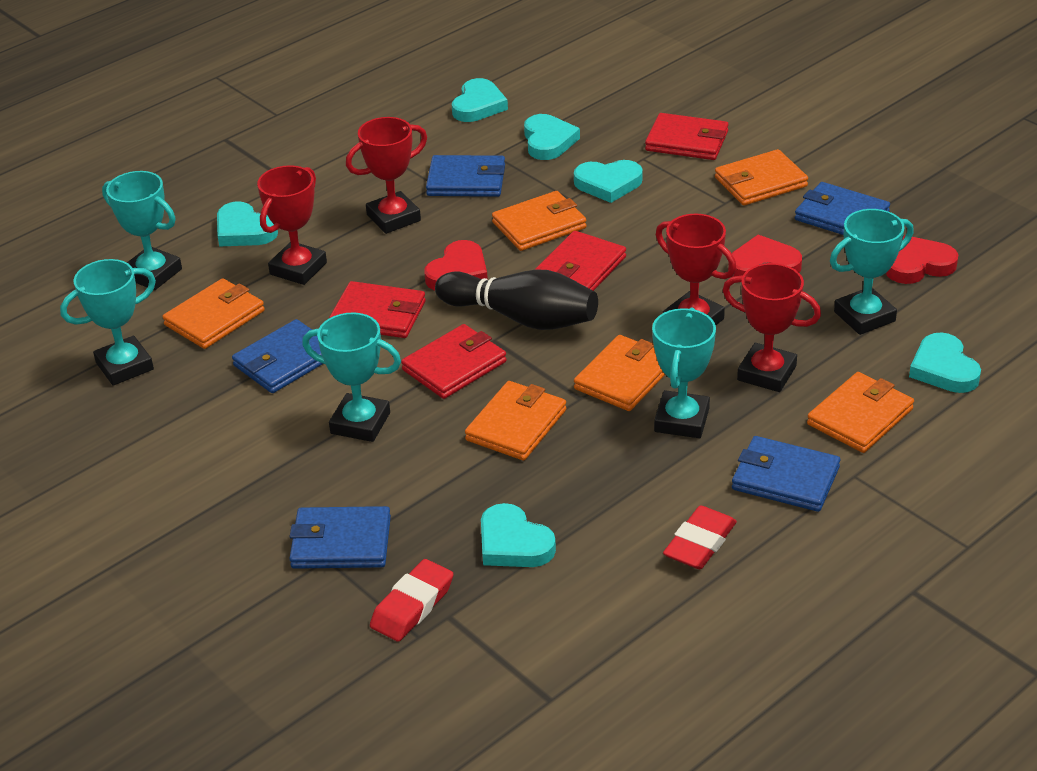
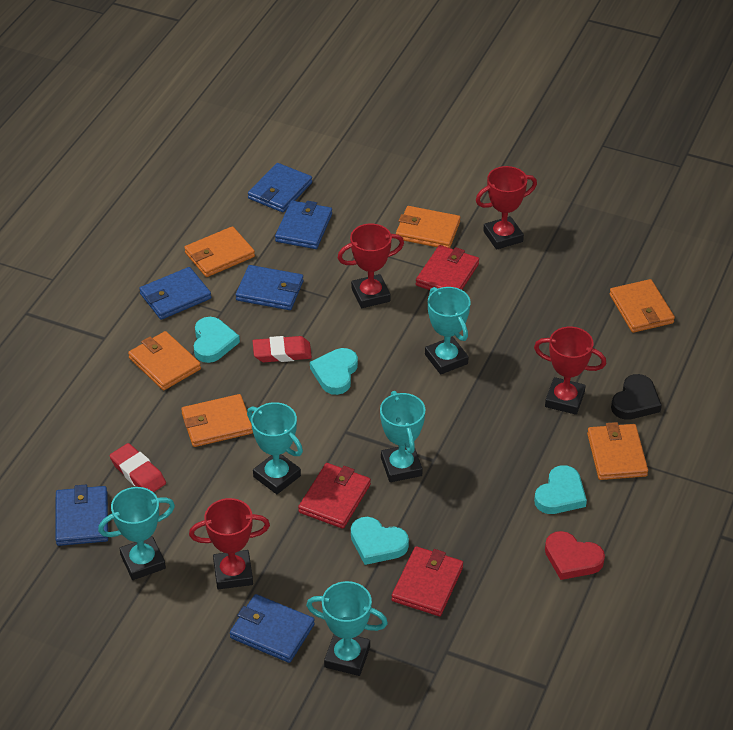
black bowling pin: [435,269,598,330] = 1 -> none = 0
black heart: none = 0 -> [611,374,662,420] = 1
blue wallet: [232,319,323,393] [289,506,391,569] [426,155,505,197] [732,436,840,512] [795,182,890,235] = 5 -> [55,485,108,546] [139,267,211,320] [230,594,315,663] [236,265,303,310] [248,163,312,213] [275,200,332,249] = 6
red heart: [424,240,488,290] [728,235,802,277] [886,235,958,284] = 3 -> [545,531,605,580] = 1
red wallet: [329,281,426,338] [401,324,507,399] [536,231,626,291] [645,113,729,160] = 4 -> [298,463,371,529] [392,546,463,616] [416,245,479,290] = 3
turquoise heart: [217,202,278,246] [452,78,508,122] [481,503,556,567] [524,114,580,160] [574,160,643,203] [909,332,981,393] = 6 -> [194,317,240,363] [310,348,358,395] [351,517,409,565] [534,465,587,514] = 4

